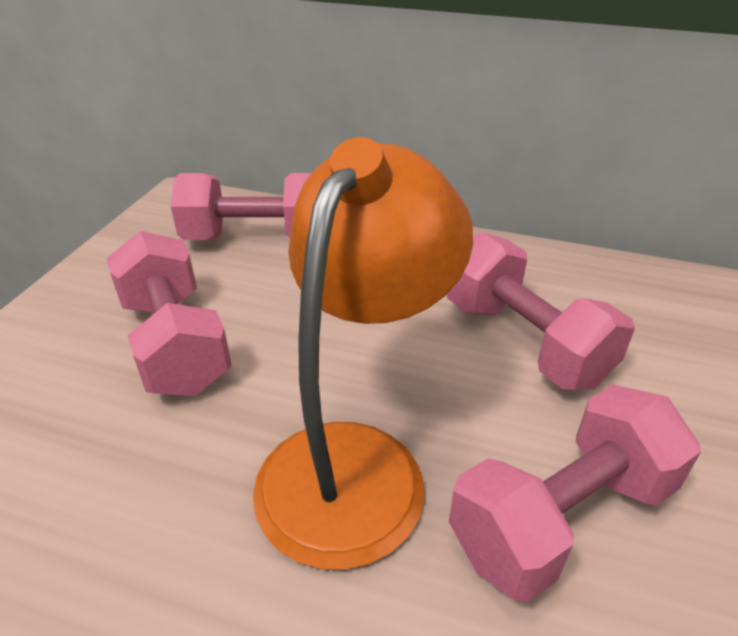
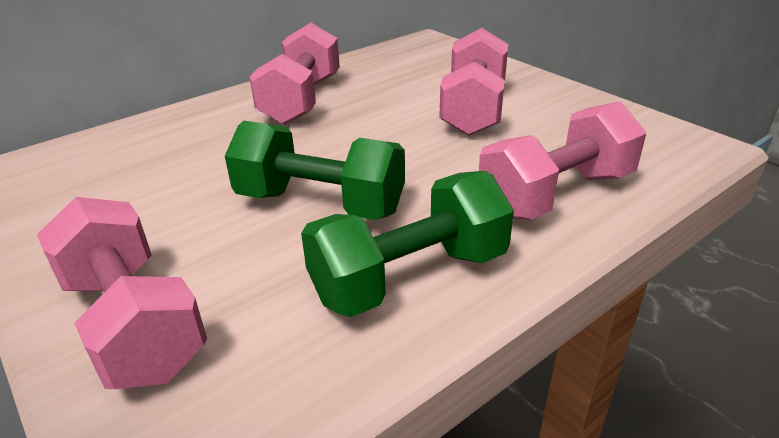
green dumbbell: none = 0 -> [225,121,405,220] [301,171,514,317] = 2
orange lamp: [253,137,473,570] = 1 -> none = 0

